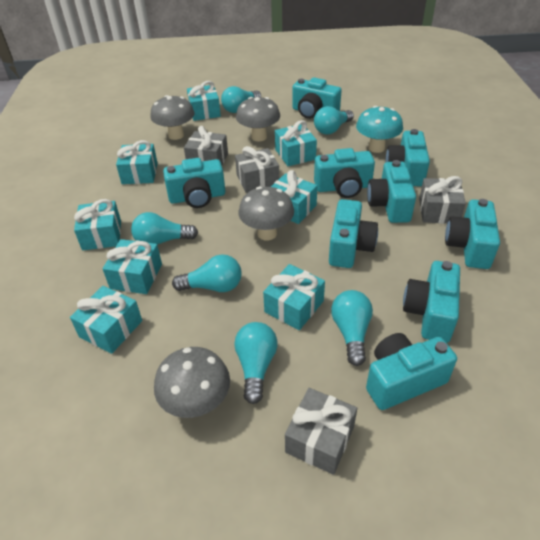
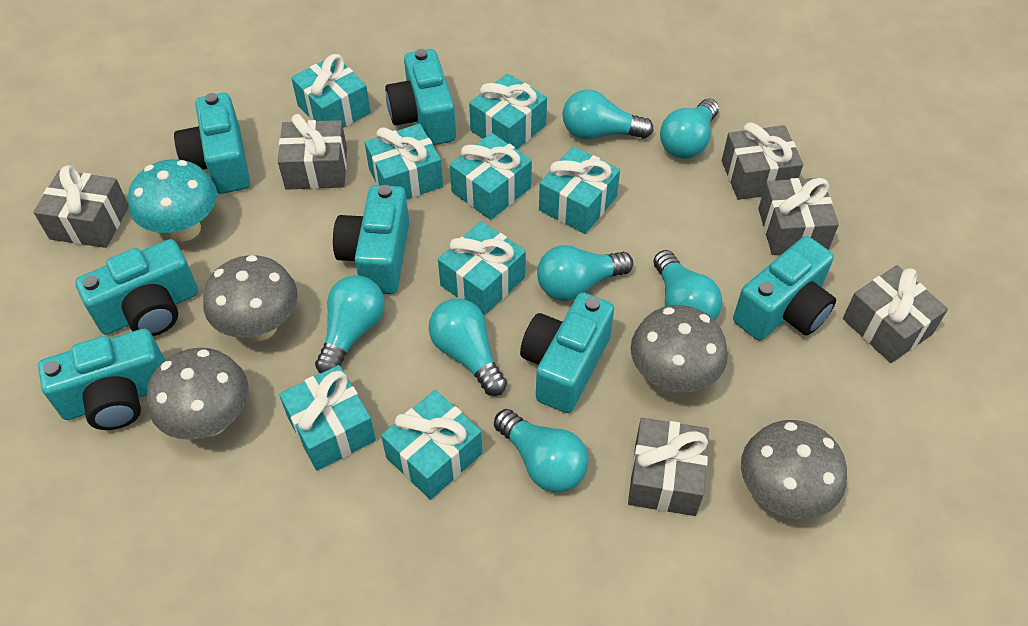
grey gift: [184,126,228,165] [235,146,279,193] [285,388,357,475] [419,176,466,224] = 4 -> [33,165,129,248] [278,114,347,190] [628,418,709,516] [722,122,803,200] [758,178,839,255] [843,265,948,363] = 6
turquoise camera: [163,158,225,208] [292,77,342,119] [314,148,375,198] [329,199,378,268] [366,333,457,410] [367,160,416,223] [385,129,430,186] [403,261,460,343] [445,199,500,269] = 9 -> [38,329,165,430] [75,239,198,336] [174,93,250,194] [333,185,409,294] [385,49,456,145] [520,292,614,413] [733,236,836,340] = 7
turquoise light bulb: [131,212,198,245] [172,254,242,292] [221,86,261,113] [234,322,278,404] [314,106,354,135] [331,290,373,366] = 6 -> [315,275,385,373] [429,299,507,396] [494,409,589,492] [537,245,633,301] [562,89,653,139] [654,250,722,320] [660,98,719,159] = 7

